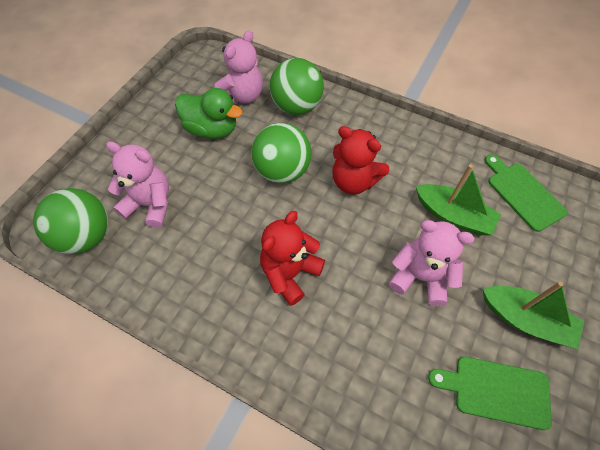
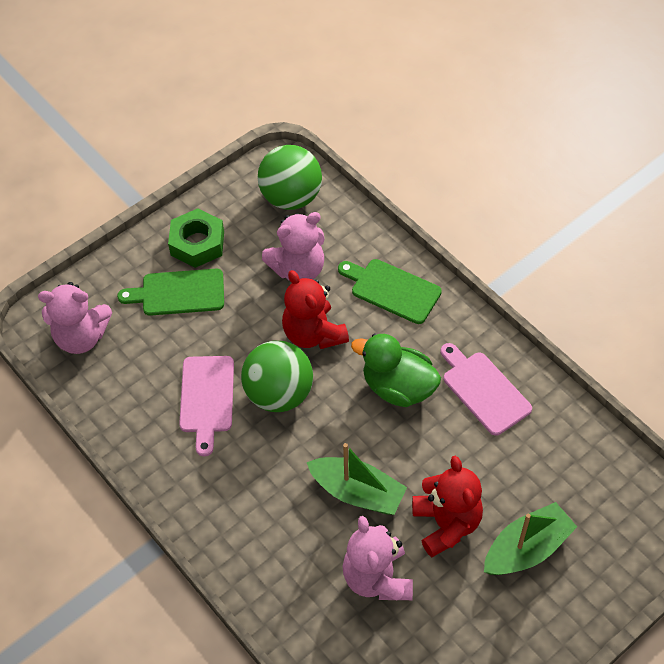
green ball: [33,188,108,254] [251,123,311,184] [270,58,324,115] = 3 -> [241,341,313,412] [257,145,322,210] = 2
green nut: none = 0 -> [168,208,224,268] = 1
pink cutting board: none = 0 -> [179,356,234,456] [440,343,532,436] = 2

